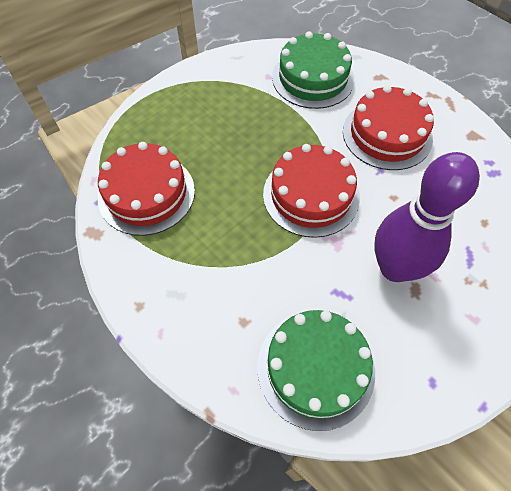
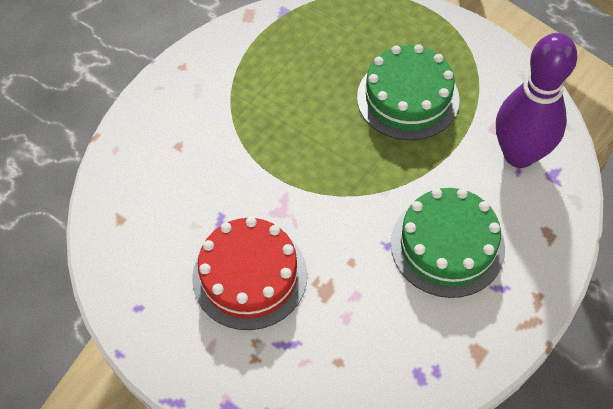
red cake: [98,142,195,236] [263,144,360,238] [343,85,434,170] = 3 -> [192,217,307,330] = 1

